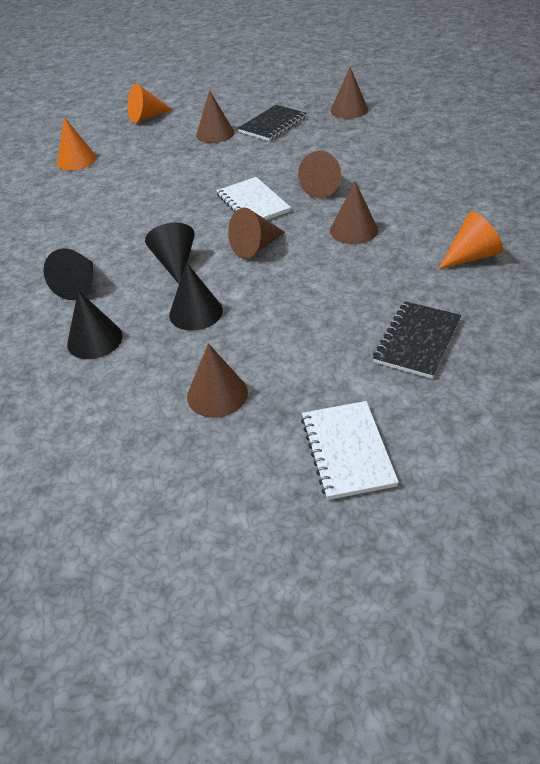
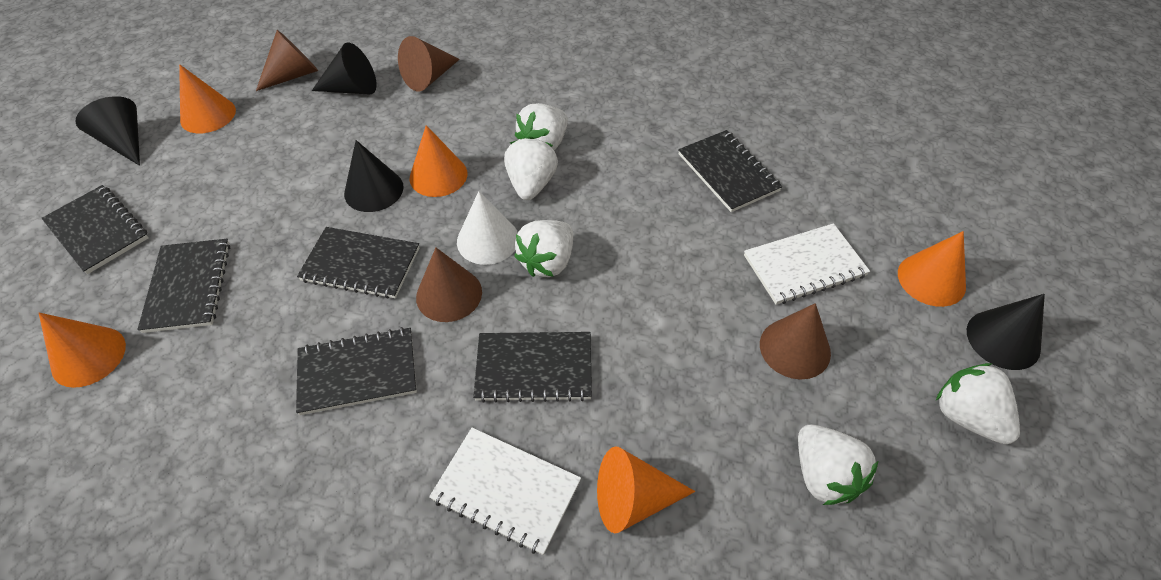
black notebook: [238,105,307,141] [373,301,461,379] = 2 -> [41,185,148,274] [137,239,230,333] [296,327,417,415] [297,227,419,299] [473,332,592,403] [678,130,782,212] = 6
brown cone: [187,343,248,418] [196,90,234,143] [228,207,285,259] [298,151,341,198] [330,181,378,244] [331,67,368,119] = 6 -> [256,30,318,91] [398,36,460,91] [416,248,482,322] [760,303,831,379] = 4
orange cone: [57,117,97,170] [128,84,173,123] [438,211,503,269] = 3 -> [39,313,126,388] [179,64,236,133] [410,125,467,197] [597,447,695,533] [898,231,966,307] = 5
white cone: none = 0 -> [457,191,518,265] = 1
white strawberry: none = 0 -> [504,136,558,200] [514,220,573,277] [515,103,568,151] [798,425,878,505] [936,363,1020,444] = 5

